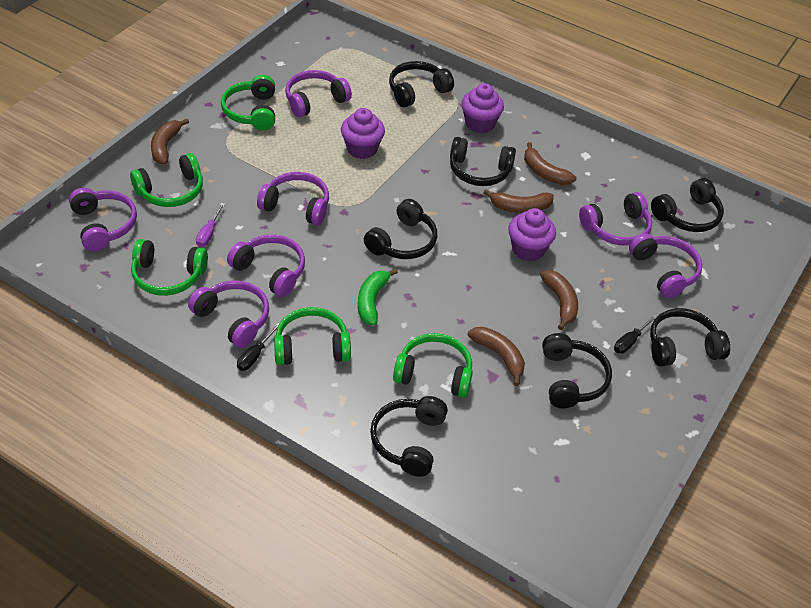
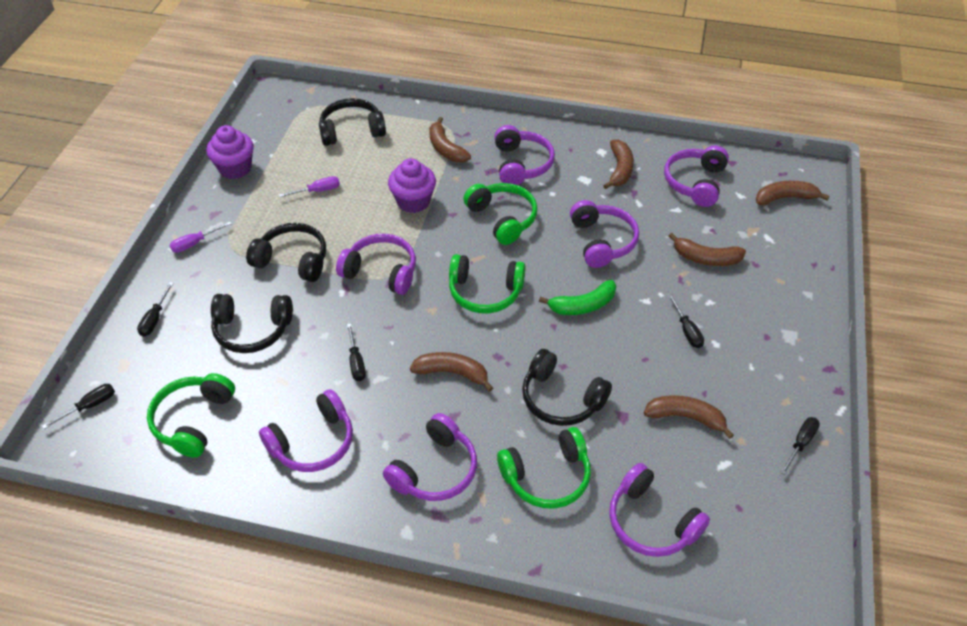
black headphones: [364,199,437,259] [370,396,448,477] [389,61,454,107] [450,137,516,186] [542,333,612,408] [650,308,730,367] [651,178,724,232] = 7 -> [211,294,293,353] [246,223,326,282] [319,98,386,146] [522,349,612,426] = 4
black screwdriver: [237,323,279,371] [614,315,657,354] = 2 -> [42,384,115,429] [137,282,174,337] [347,323,366,381] [668,294,704,348] [780,417,820,475] = 5
brown banana: [151,119,189,165] [468,327,525,386] [484,189,554,213] [524,142,577,185] [540,270,578,330] = 5 -> [410,352,493,392] [429,117,471,162] [603,139,634,189] [644,395,734,439] [669,233,746,266] [756,181,829,205] = 6
green headphones: [130,153,203,207] [131,239,208,296] [221,75,275,131] [274,307,351,365] [393,333,473,398] = 5 -> [147,373,235,458] [449,254,525,313] [463,183,537,245] [497,427,591,509] = 4
purple cupcake: [341,108,385,159] [461,83,504,133] [508,208,556,261] = 3 -> [206,125,254,179] [388,158,436,213] = 2
purple screwdriver: [196,203,225,247] = 1 -> [169,222,231,253] [279,176,340,197] = 2

